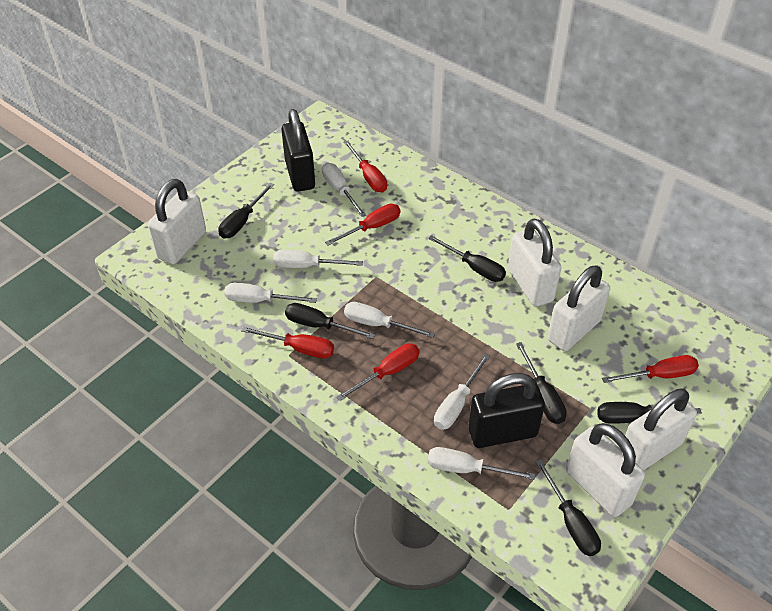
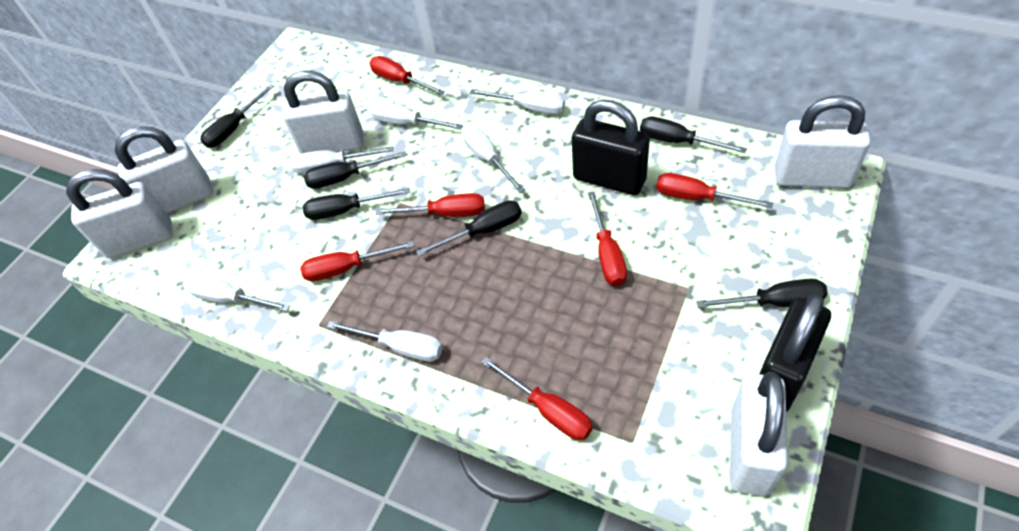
red screwdriver: [241,326,334,359] [325,204,400,245] [337,343,420,401] [344,141,387,192] [602,355,699,383] = 5 -> [300,241,414,281] [369,56,445,95] [376,193,485,217] [481,357,593,441] [588,191,627,286] [656,173,773,208] = 6

